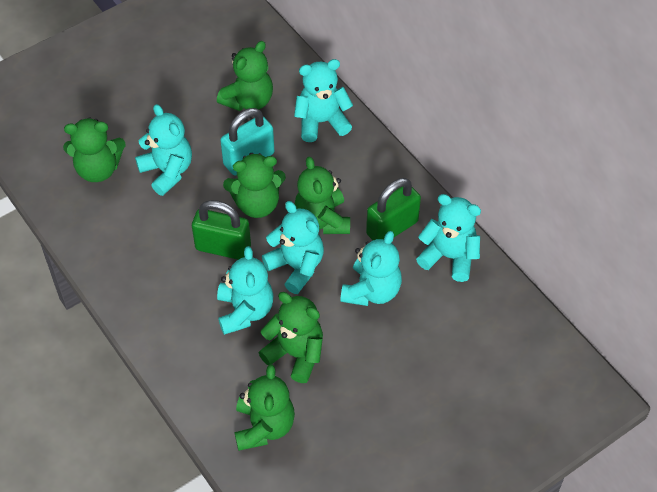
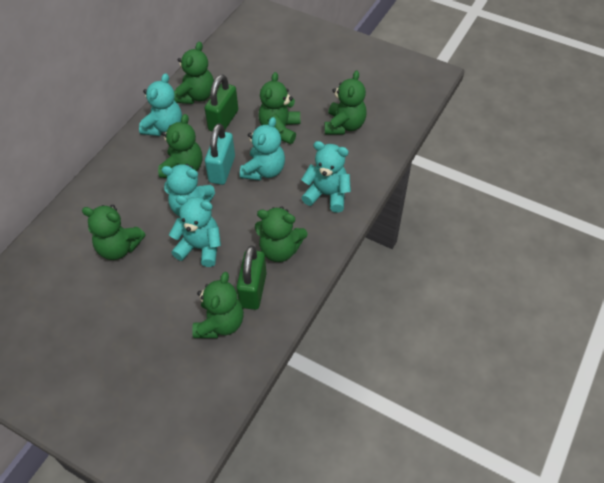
green teddy bear: [63,117,126,182] [217,41,273,111] [223,153,286,218] [234,364,295,451] [259,292,323,383] [295,157,350,234] = 6 -> [82,205,146,260] [158,114,202,178] [174,42,214,104] [192,272,244,338] [255,206,307,262] [258,72,300,144] [324,70,367,135] = 7
turquoise teddy bear: [135,104,192,196] [217,246,274,335] [262,201,324,294] [294,59,353,142] [340,231,402,306] [416,194,481,282] = 6 -> [139,73,182,136] [162,164,215,216] [169,195,221,267] [240,117,285,181] [301,141,351,213] = 5

